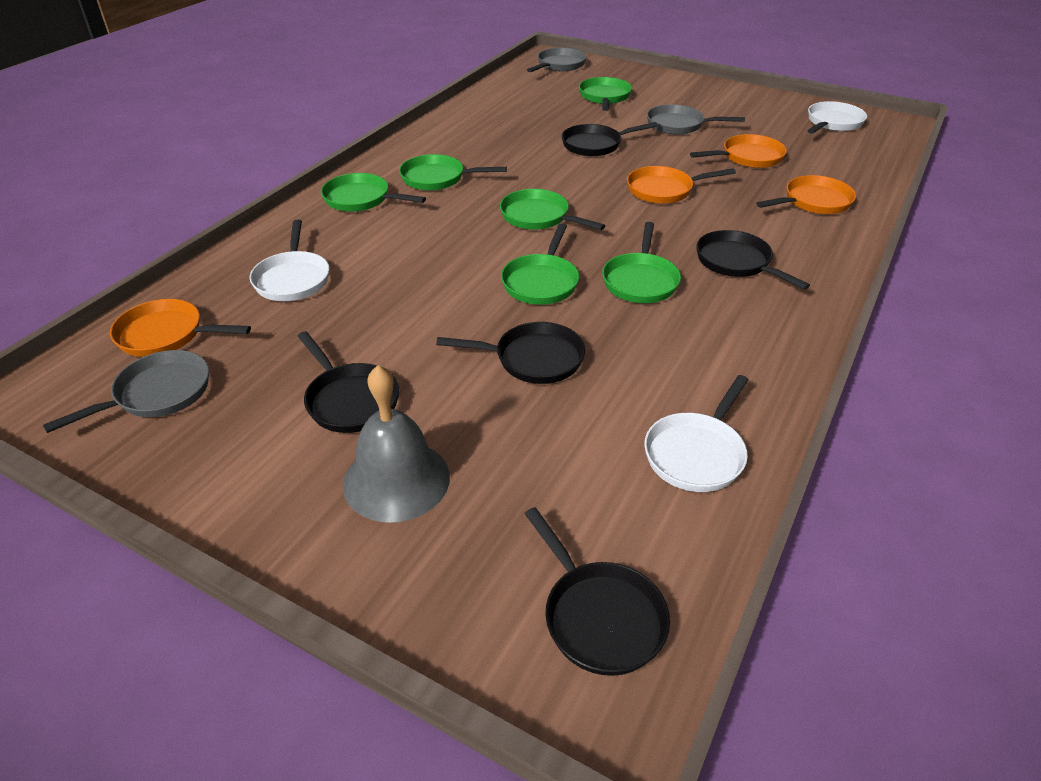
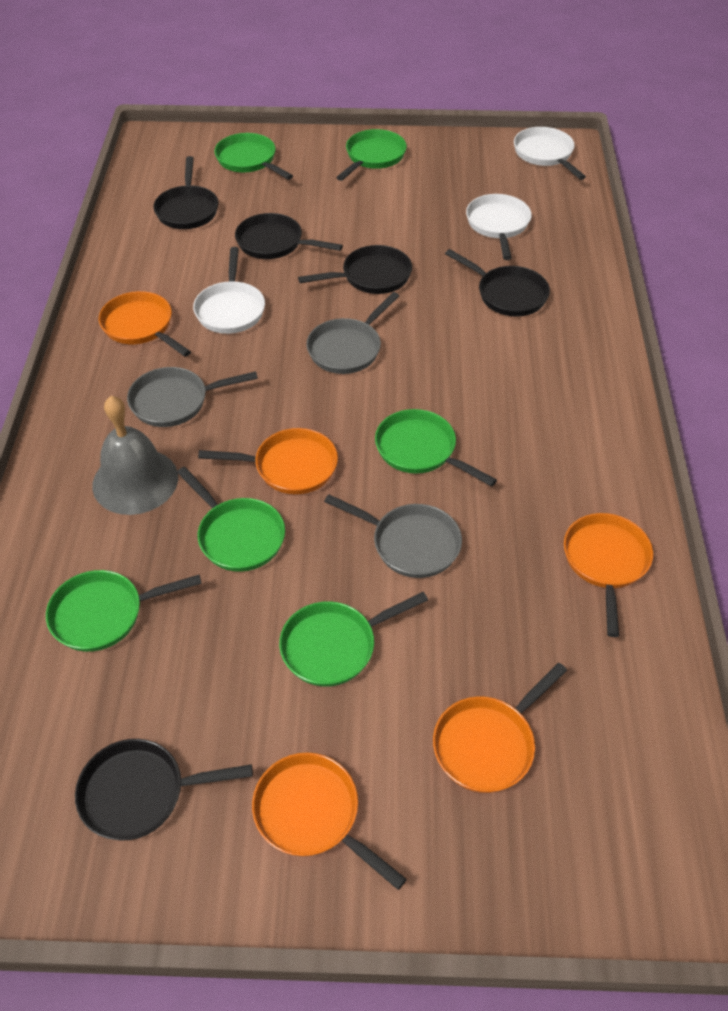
orange pan: [110,299,251,357] [627,166,736,204] [690,134,787,168] [756,175,856,214] = 4 -> [99,291,191,357] [198,428,338,494] [252,753,407,890] [433,663,567,793] [564,513,653,637] = 5

